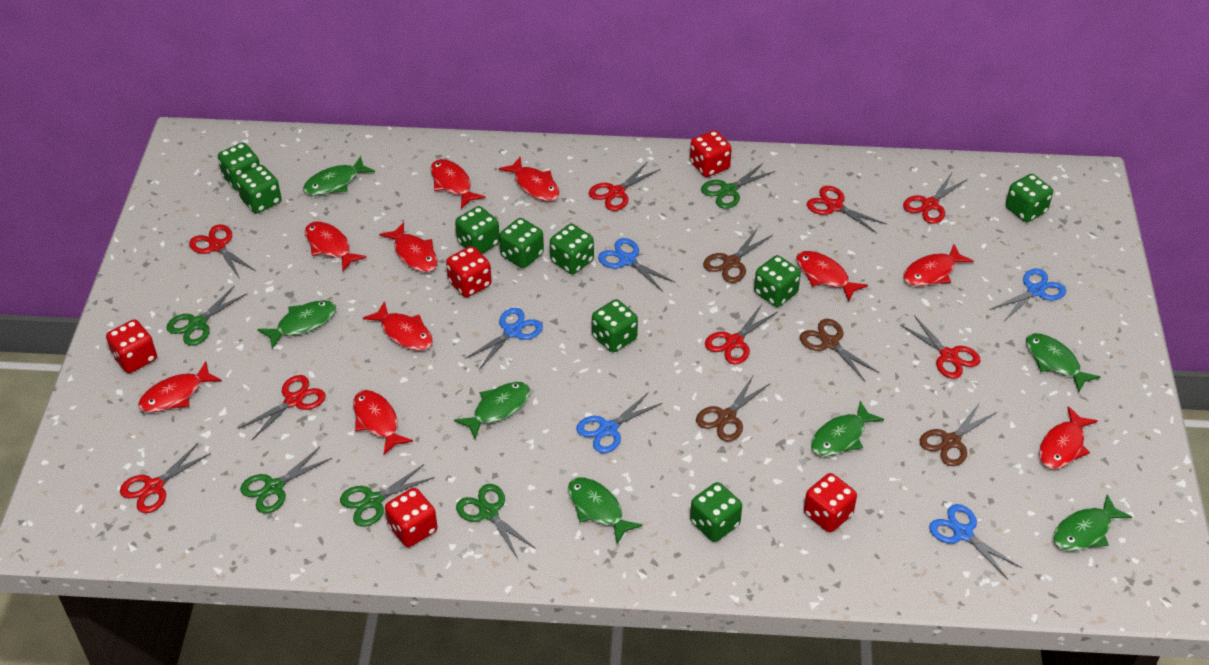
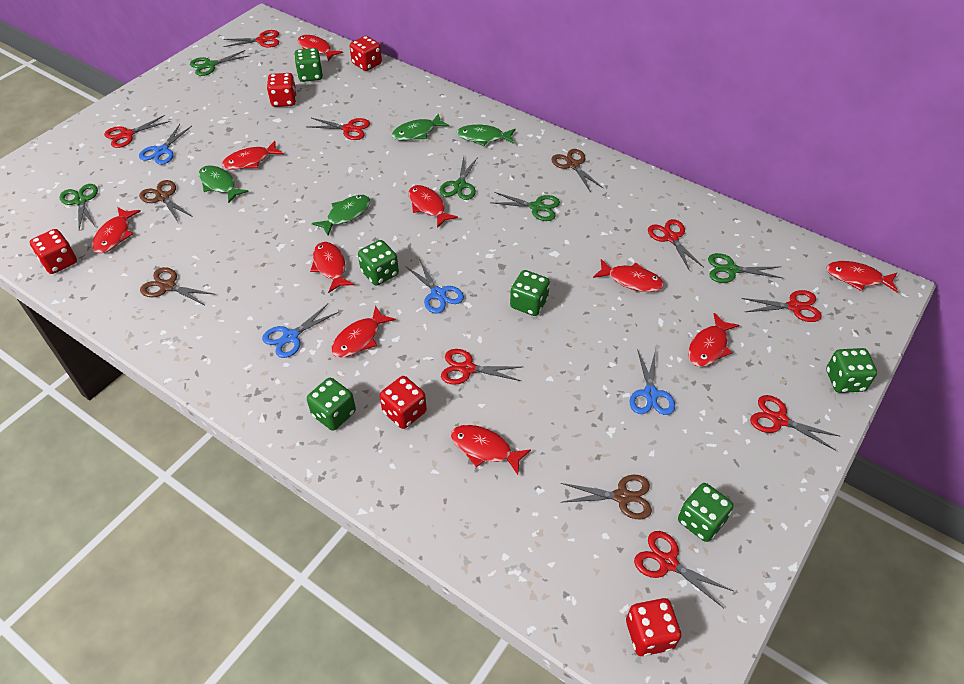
blue scissors: [465,308,543,369] [576,392,662,453] [598,238,676,292] [929,504,1022,579] [990,268,1066,321] = 5 -> [139,124,192,165] [262,304,339,358] [405,259,464,314] [629,349,675,415] = 4
green dice: [218,143,260,190] [236,165,281,214] [455,206,500,254] [499,218,544,268] [550,224,594,274] [592,299,638,353] [690,482,742,542] [754,255,801,307] [1006,174,1053,222] = 9 -> [294,48,323,82] [307,378,356,431] [358,240,399,286] [510,270,550,316] [678,483,734,542] [826,348,877,393] = 6
green fish: [257,300,336,349] [303,156,375,196] [454,382,530,439] [568,477,643,544] [811,401,884,456] [1026,333,1100,392] [1053,494,1132,551] = 7 -> [198,166,249,203] [312,195,370,235] [392,113,449,141] [457,125,516,146] = 4

